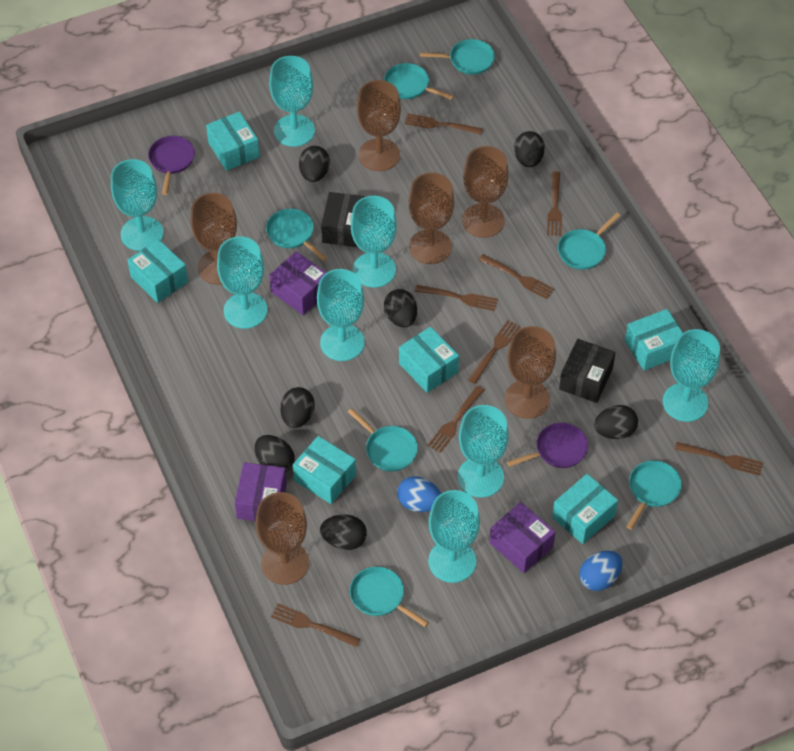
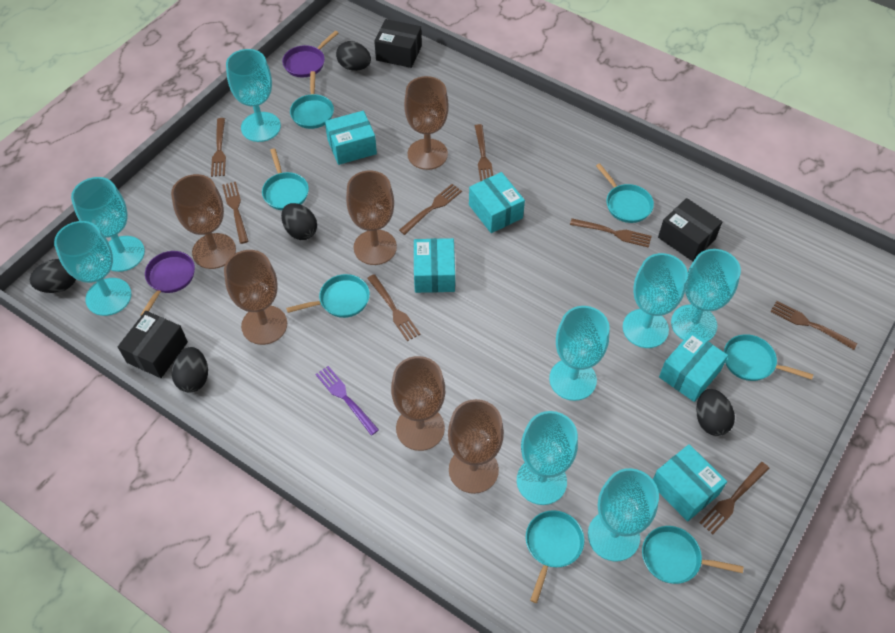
black box: [321,192,366,247] [559,339,616,403] = 2 -> [118,311,188,378] [374,19,422,68] [658,198,722,261] = 3
black egg: [255,435,295,472] [280,387,314,428] [299,146,330,182] [320,514,367,550] [384,289,417,328] [514,131,545,167] [594,405,638,439] = 7 -> [30,259,76,293] [172,347,208,393] [281,203,317,240] [336,41,371,71] [696,389,735,436] = 5
blue egg: [397,476,441,512] [579,551,623,591] = 2 -> none = 0
purple box: [235,462,287,521] [269,251,326,315] [490,502,555,573] = 3 -> none = 0
purple fork: none = 0 -> [315,366,379,435] = 1
turquoise box: [128,239,188,303] [206,111,260,171] [293,436,356,504] [399,327,459,393] [552,474,618,544] [625,309,683,371] = 6 -> [325,111,377,165] [414,238,455,293] [469,172,525,233] [653,444,727,522] [659,331,728,402] = 5

